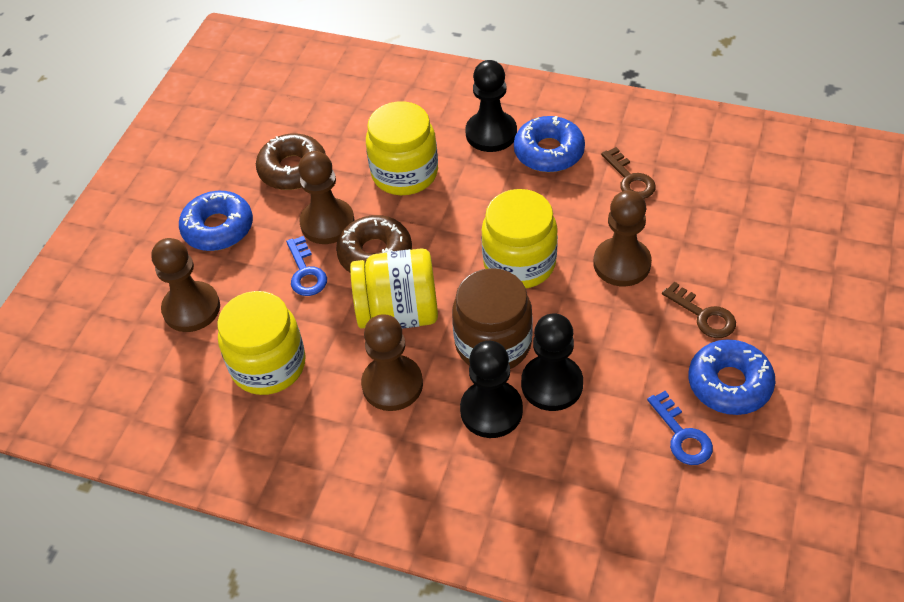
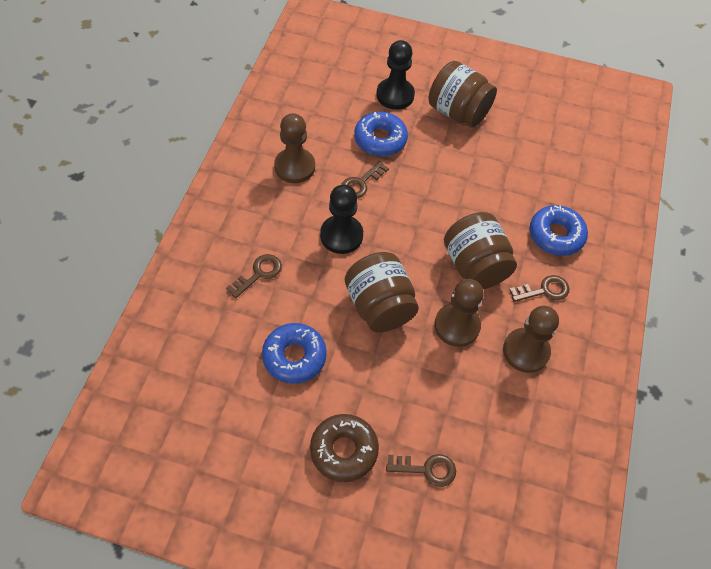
black pawn: [460,341,523,438] [465,60,517,152] [521,314,583,411] = 3 -> [320,185,363,254] [376,40,415,110] = 2
blue key: [286,236,327,296] [647,391,713,465] = 2 -> none = 0
brown donut: [256,133,325,190] [336,215,412,272] = 2 -> [310,414,379,482] = 1
brown jar: [452,268,533,369] = 1 -> [345,252,419,333] [428,61,497,127] [444,212,517,289] = 3
brown key: [601,147,656,199] [662,282,736,338] = 2 -> [226,254,282,298] [341,161,389,199] [386,454,456,487] [509,275,570,302] = 4
brown pawn: [151,238,220,332] [298,151,355,244] [361,314,423,411] [593,190,652,286] = 4 -> [274,113,315,183] [434,279,484,347] [503,306,559,373] = 3
yellow jar: [217,291,306,395] [350,248,438,329] [366,101,438,195] [481,189,558,288] = 4 -> none = 0

